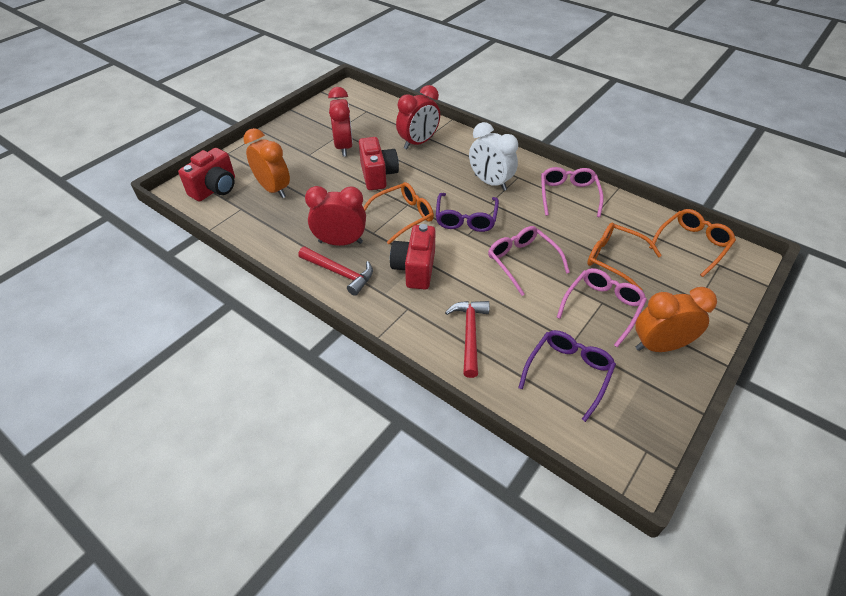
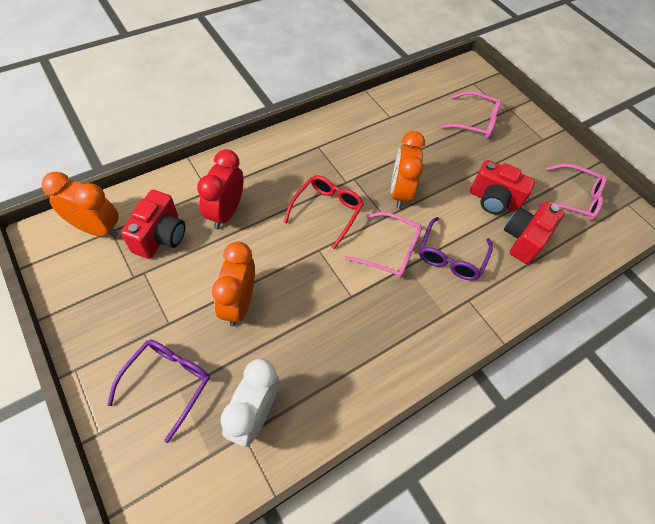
orange clock: [243,128,290,198] [635,287,717,352] = 2 -> [41,172,119,237] [212,242,255,326] [391,131,425,209] = 3
orange glasses: [363,182,434,244] [587,223,662,290] [649,209,736,277] = 3 -> none = 0
red clock: [305,186,366,246] [328,87,353,157] [396,85,440,149] = 3 -> [197,149,243,229] = 1
red glasses: none = 0 -> [283,175,364,249] = 1
red hammer: [298,247,373,296] [445,301,490,378] = 2 -> none = 0

